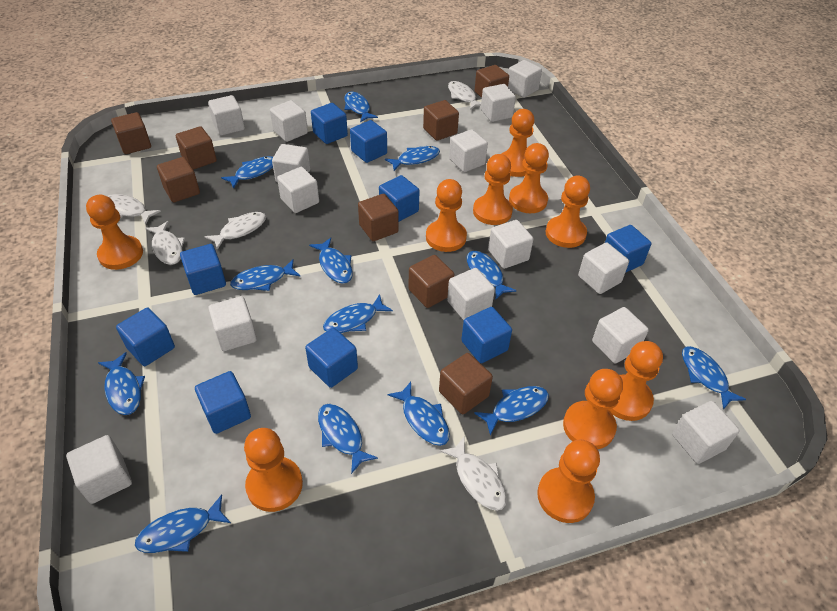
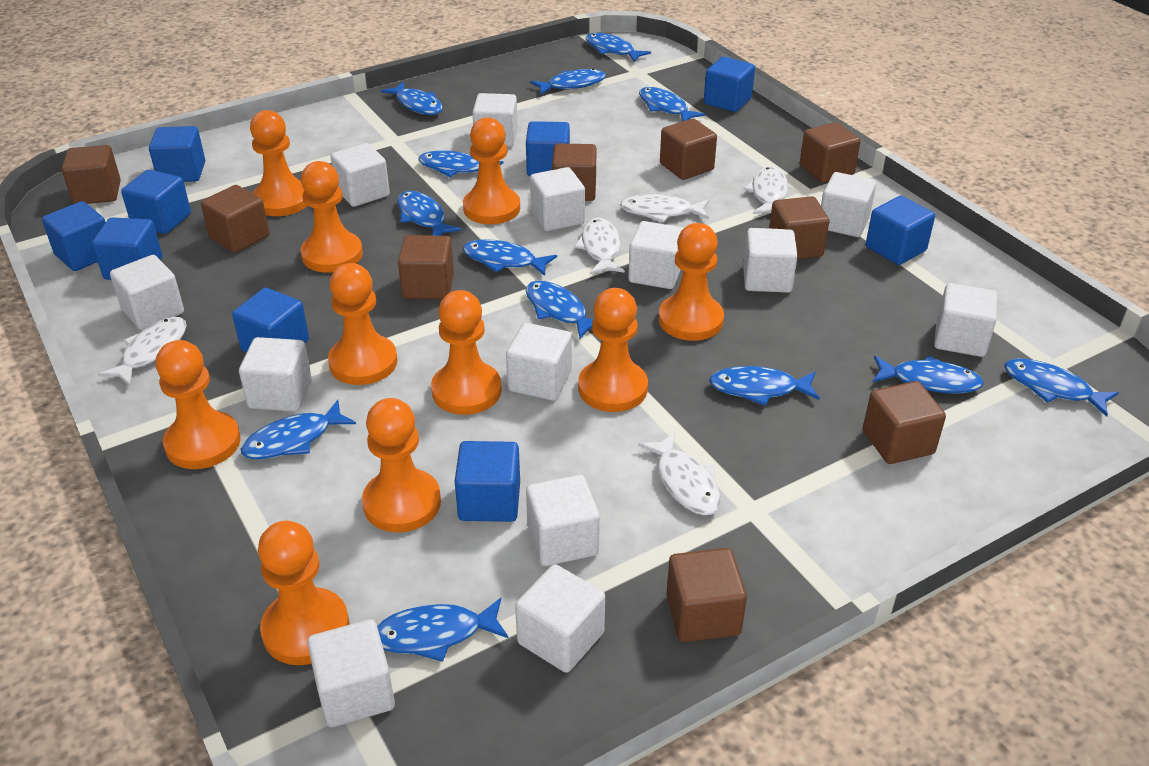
brown cube: [111,112,151,154] [157,157,200,202] [176,126,217,170] [358,194,399,241] [408,255,454,308] [423,100,459,141] [439,353,493,414] [475,65,509,98] = 8 -> [62,145,121,204] [201,185,270,253] [398,235,454,300] [552,143,597,201] [660,119,717,180] [666,548,747,642] [769,196,829,259] [800,122,861,183] [863,381,946,464] = 9
white cube: [66,435,132,504] [208,95,245,136] [208,296,257,351] [270,100,308,142] [272,144,310,182] [277,167,319,213] [447,268,495,320] [449,129,488,172] [481,84,516,122] [488,220,533,269] [508,60,542,98] [578,242,629,294] [592,307,649,364] [672,401,740,464] = 14 -> [110,255,184,330] [239,337,312,412] [307,619,395,727] [330,143,390,207] [472,93,518,147] [506,323,572,401] [515,564,605,673] [526,475,600,566] [530,167,585,231] [628,221,684,289] [743,228,798,293] [821,172,876,237] [934,283,998,357] = 13

